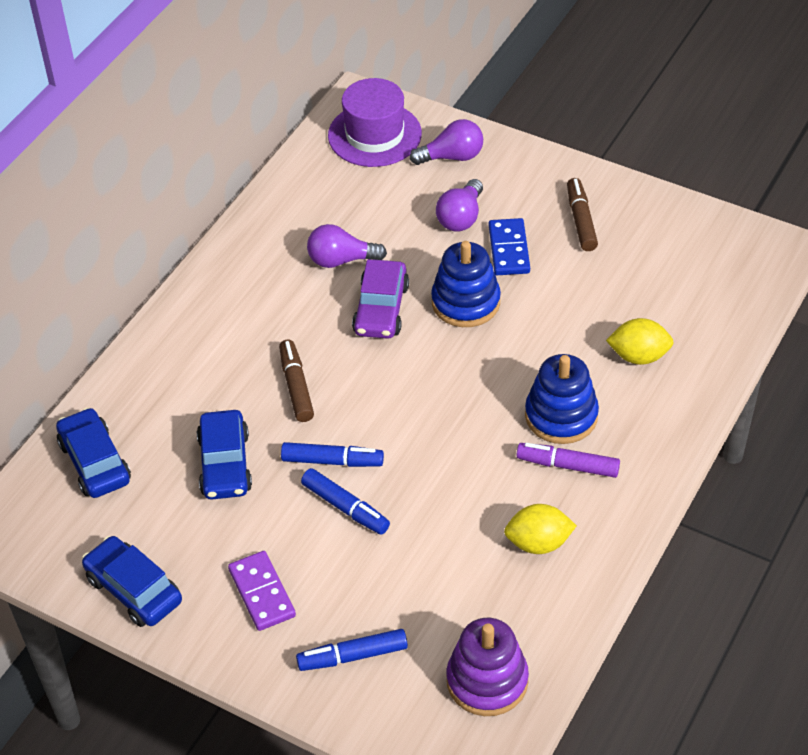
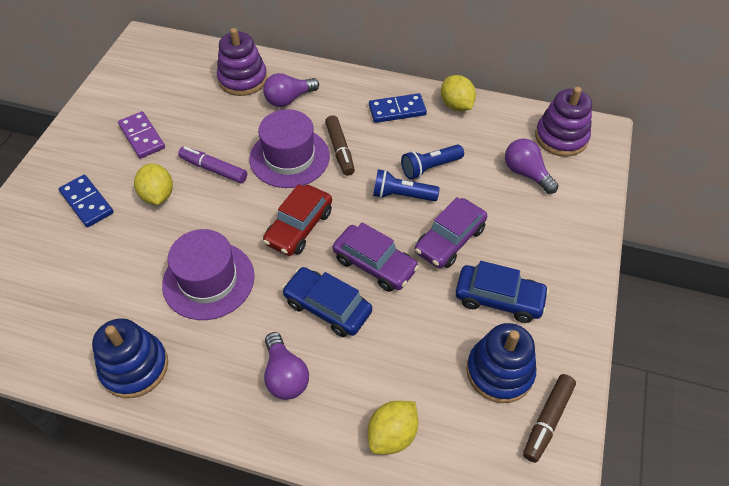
blue car: [56,407,131,498] [82,536,182,627] [197,410,252,500] = 3 -> [282,267,372,337] [455,261,549,323] = 2
blue domino: [489,218,530,275] = 1 -> [59,175,114,227] [369,93,427,123] = 2
blue flashlight: none = 0 -> [373,169,440,201] [401,145,464,180] = 2
blue marker: [281,442,384,467] [296,629,408,671] [301,468,390,535] = 3 -> none = 0
purple car: [352,259,409,339] = 1 -> [333,222,419,292] [415,197,487,268] = 2
purple hat: [328,78,422,167] = 1 -> [162,229,255,320] [249,109,330,188] = 2
purple stacking toy: [446,618,529,716] = 1 -> [217,28,267,96] [535,87,592,157] = 2
red car: none = 0 -> [263,184,332,256] = 1
yellow lemon: [504,504,577,554] [606,318,674,365] = 2 -> [134,164,173,205] [368,401,418,454] [441,75,476,111] = 3

